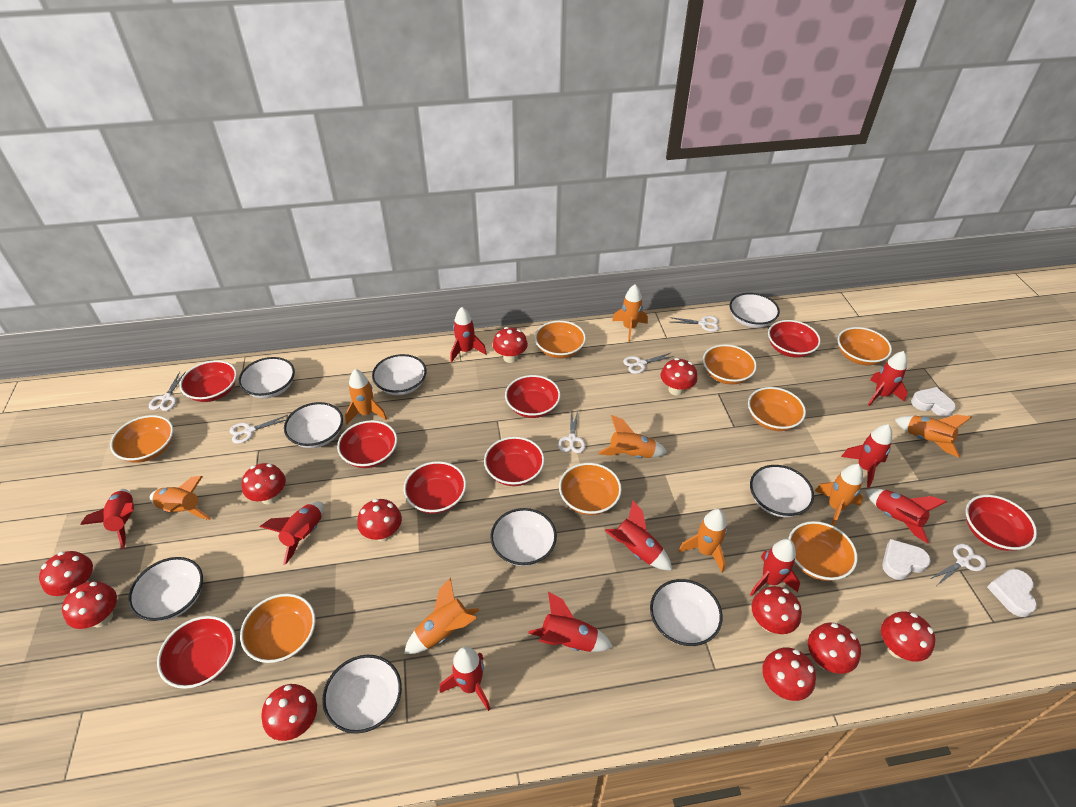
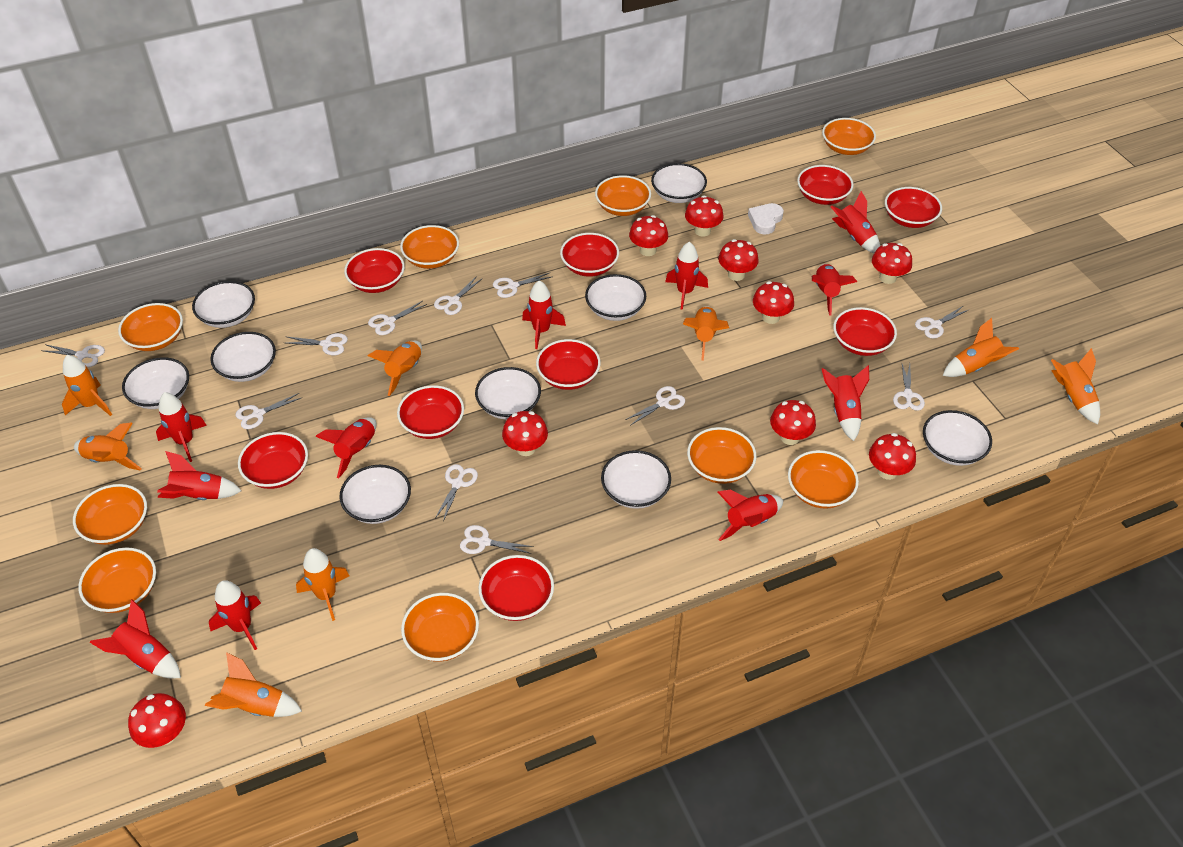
orange bowl: [110,415,173,463] [240,594,316,663] [535,321,586,358] [559,463,622,515] [703,344,757,385] [748,387,806,431] [788,521,858,581] [838,327,892,365] = 8 -> [73,484,147,545] [78,548,156,613] [118,303,183,351] [400,225,459,269] [401,593,479,662] [595,175,651,216] [687,427,756,484] [788,450,859,509] [822,118,876,155] = 9
red bowl: [157,616,236,689] [180,360,237,402] [337,420,397,468] [404,461,466,514] [484,437,545,486] [505,375,561,418] [768,320,821,358] [966,495,1037,551] = 8 -> [238,432,308,489] [344,248,405,293] [397,385,464,439] [478,555,554,621] [536,339,601,390] [560,233,619,277] [797,165,853,205] [833,307,897,356] [885,187,942,228] = 9
red mushroom: [39,551,93,596] [62,581,117,629] [242,463,286,504] [261,684,317,741] [357,499,402,542] [493,327,528,363] [661,358,697,396] [752,586,802,634] [762,647,816,701] [808,623,861,674] [881,611,935,662] = 11 -> [128,693,186,748] [502,411,548,456] [629,215,668,256] [685,196,724,237] [718,239,759,281] [753,281,794,324] [770,400,816,445] [869,433,916,480] [872,243,912,284] = 9
red rocket: [81,489,134,549] [260,502,324,565] [440,647,490,711] [450,307,487,362] [528,592,613,652] [605,500,672,570] [750,539,800,596] [841,424,892,488] [866,489,947,544] [868,351,907,406] = 10 -> [90,599,181,679] [156,392,207,462] [157,451,242,500] [209,580,261,650] [315,417,377,478] [522,280,566,349] [665,242,708,310] [717,490,783,541] [812,264,857,316] [822,365,869,441] [831,191,880,253] = 11
white heart: [882,539,931,580] [911,387,956,417] [987,569,1037,617] = 3 -> [748,203,784,234] = 1
white scissors: [149,372,186,411] [230,415,287,444] [558,411,586,453] [623,353,675,374] [669,316,719,332] [930,544,986,585] = 6 -> [44,345,105,367] [236,393,301,429] [285,333,348,355] [368,301,427,335] [434,276,483,315] [435,464,478,521] [460,525,534,554] [493,273,551,298] [625,386,685,426] [893,364,925,411] [915,306,968,339] = 11

